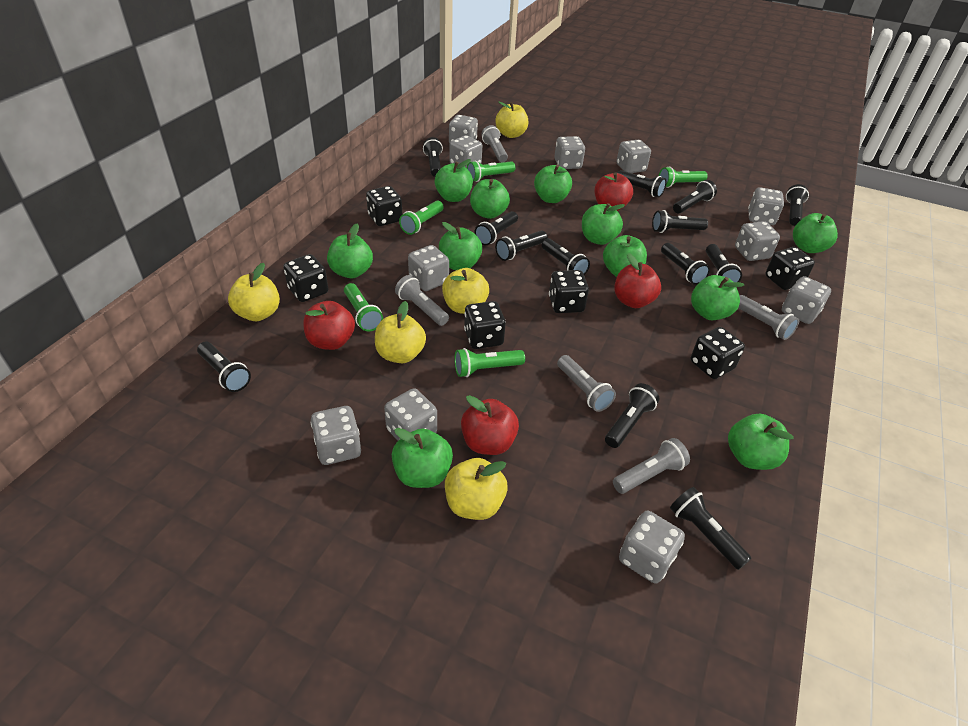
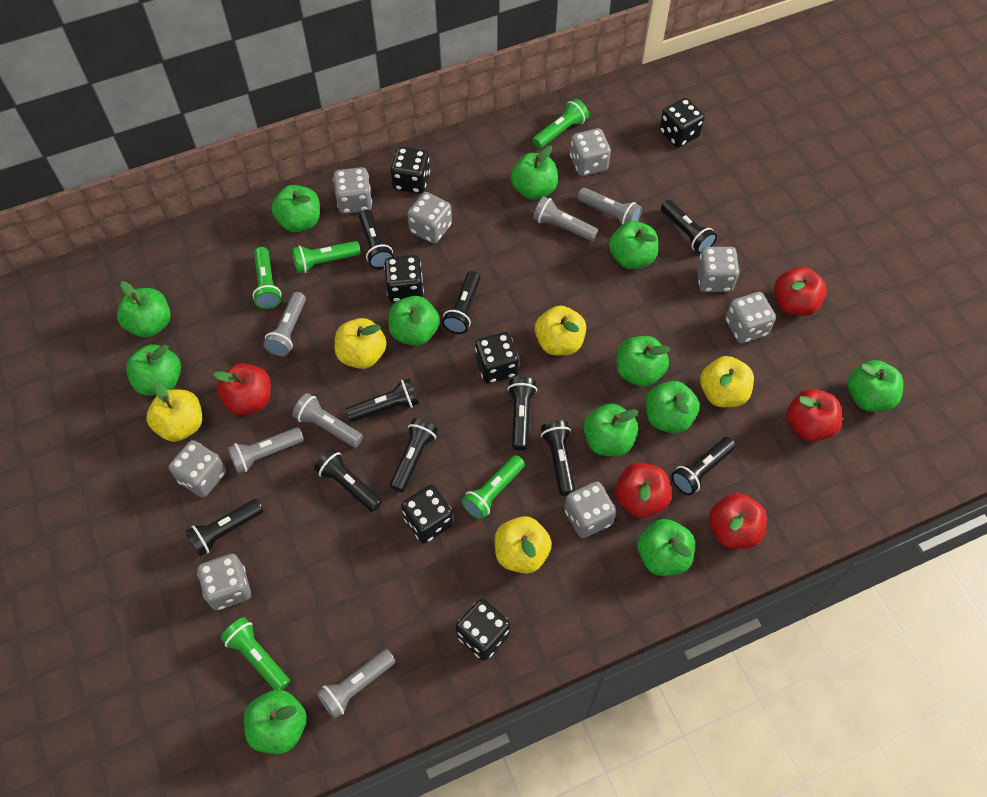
black flashlight: [197,342,251,392] [423,137,443,177] [475,211,518,245] [495,231,548,261] [542,238,590,275] [605,383,660,448] [617,170,666,198] [652,210,708,233] [661,243,710,285] [670,487,752,570] [673,180,717,214] [706,244,742,282] [786,184,809,226] = 13 -> [185,499,263,557] [314,448,382,512] [345,378,419,422] [359,210,394,269] [390,418,438,492] [442,271,481,334] [508,377,537,451] [541,420,575,496] [661,200,717,254] [671,437,736,495] = 10
green apple: [327,224,373,278] [392,428,453,488] [435,159,473,202] [439,222,482,270] [470,179,510,219] [534,165,572,203] [582,203,625,245] [603,235,647,277] [691,275,744,320] [728,414,794,470] [793,213,838,253] = 11 -> [117,281,171,338] [126,345,181,396] [244,689,307,754] [271,185,320,232] [388,296,440,346] [511,146,558,200] [584,404,638,456] [609,221,658,269] [616,336,670,387] [637,519,695,576] [645,381,700,433] [848,360,903,412] = 12
grey dice: [311,406,361,465] [384,388,437,441] [408,245,449,291] [449,115,478,144] [449,135,482,168] [554,136,585,169] [616,140,651,173] [619,511,685,584] [735,221,780,261] [748,187,784,225] [782,276,831,324] = 11 -> [169,440,226,498] [197,554,251,610] [333,167,372,214] [407,192,452,244] [564,481,616,538] [570,128,611,176] [697,247,739,292] [725,292,776,343] = 8
grey flashlight: [395,275,449,326] [481,125,508,162] [557,355,616,412] [613,438,690,494] [738,295,799,340] = 5 -> [228,427,304,474] [263,292,306,356] [292,393,363,448] [317,649,396,719] [533,196,598,241] [578,188,642,225] = 6
red apple: [303,301,355,350] [461,395,519,455] [595,172,633,211] [614,253,661,308] = 4 -> [213,363,271,415] [615,463,671,518] [709,493,767,549] [774,267,827,316] [787,389,842,441] = 5

